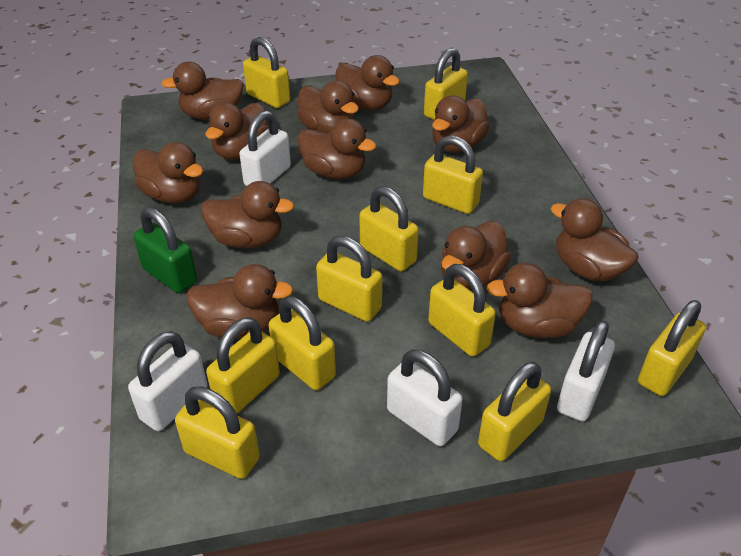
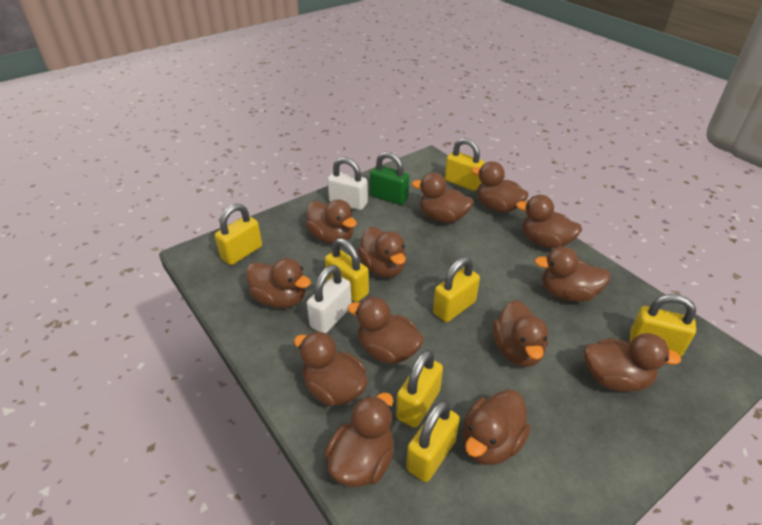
brown duck: [133,142,203,203] [161,62,244,120] [186,264,293,339] [201,181,294,249] [205,102,269,160] [297,80,359,133] [298,119,376,179] [336,55,400,110] [432,95,490,153] [441,221,511,291] [486,263,593,338] [551,198,639,282] = 12 -> [246,258,311,308] [294,331,368,406] [306,200,357,244] [324,393,394,487] [347,297,424,364] [357,227,406,278] [412,172,473,223] [463,390,531,465] [471,161,529,213] [493,300,548,367] [516,195,582,249] [535,246,611,302] [584,333,681,392] = 13
white padlock: [128,331,207,431] [239,111,291,186] [387,350,463,446] [557,320,615,421] = 4 -> [307,265,352,333] [327,157,368,210] = 2
yellow padlock: [175,386,260,479] [206,317,280,414] [243,37,290,108] [269,296,336,390] [316,236,382,322] [359,186,419,271] [423,135,483,214] [424,48,468,120] [428,264,496,357] [478,362,551,461] [638,300,706,396] = 11 -> [215,204,262,265] [325,238,369,302] [396,350,443,428] [406,400,460,482] [433,257,480,322] [445,138,485,191] [630,294,696,357] = 7

